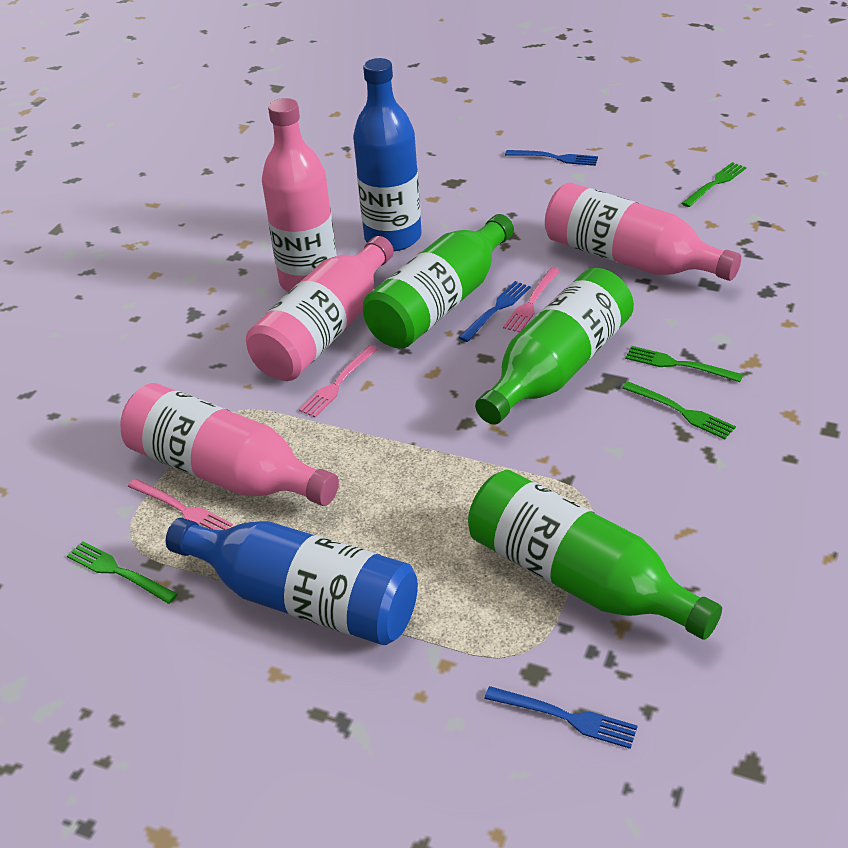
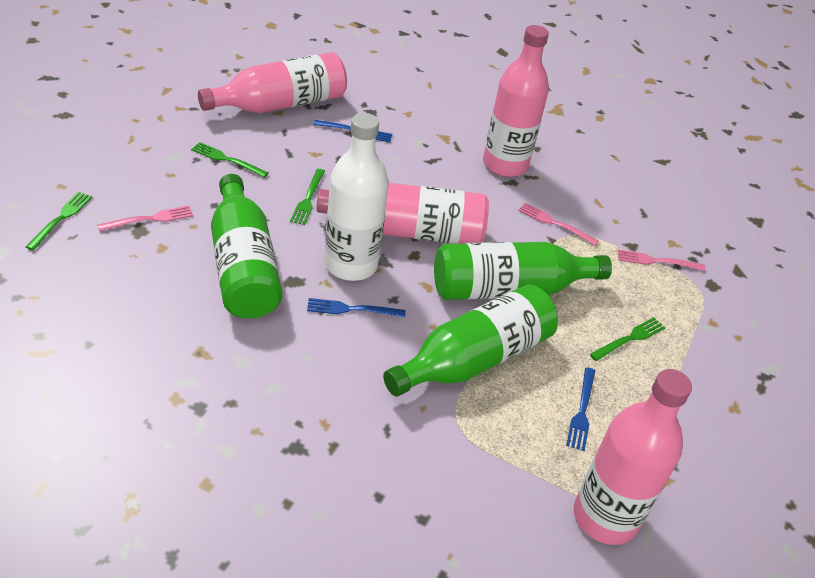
blue bottle: [166,518,418,645] [353,58,422,251] = 2 -> none = 0
white bottle: none = 0 -> [324,113,389,281] = 1

